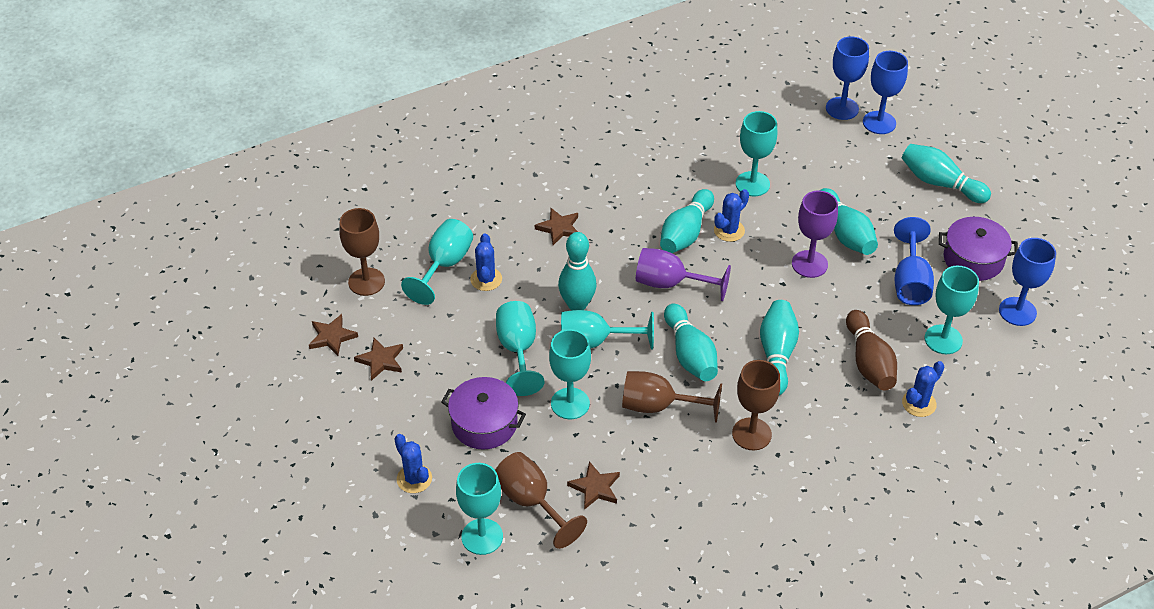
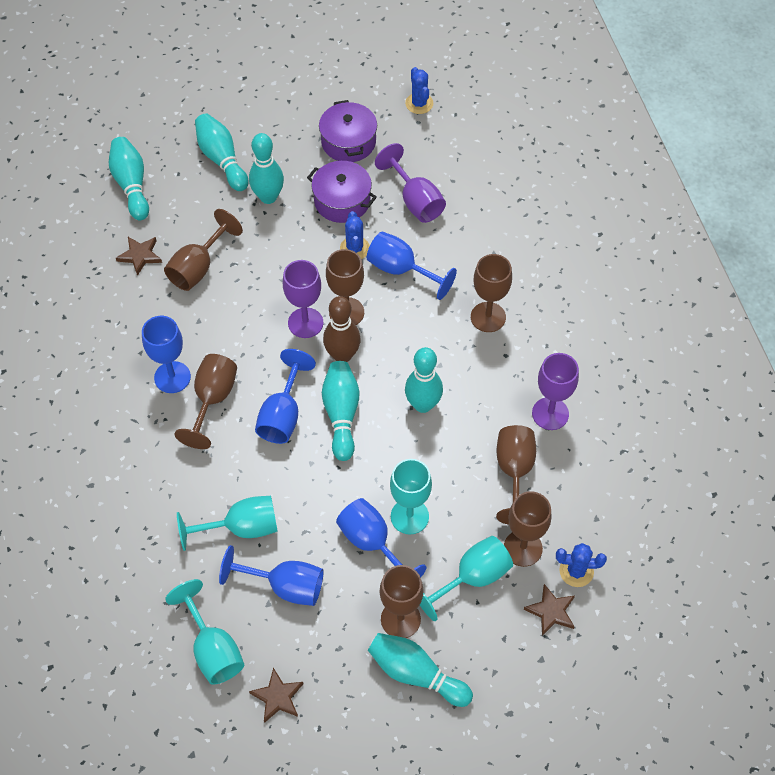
blue cactus: [394,434,432,493] [470,233,502,291] [714,189,749,242] [902,361,944,417] = 4 -> [340,211,370,259] [405,67,433,114] [556,543,607,587] = 3
blue goblet: [826,36,869,120] [863,51,908,134] [894,217,934,305] [999,238,1056,326] = 4 -> [142,316,191,393] [219,545,324,606] [255,349,316,444] [336,498,427,578] [367,232,457,300] = 5
brown goblet: [339,208,385,296] [495,452,587,549] [622,371,722,423] [732,360,780,450] = 4 -> [164,209,243,291] [174,354,237,449] [326,249,364,325] [380,565,423,638] [471,254,512,332] [496,425,536,525] [504,491,552,567] = 7
brown star: [309,314,358,356] [354,338,403,381] [535,208,578,245] [567,461,620,510] = 4 -> [116,237,162,276] [249,668,304,723] [524,584,575,636] = 3
purple goblet: [636,248,731,301] [792,190,838,278] = 2 -> [283,260,323,338] [375,143,446,223] [532,353,579,430] = 3
turquoise goblet: [401,219,473,305] [456,463,503,555] [496,301,544,396] [549,329,591,419] [561,310,654,350] [735,111,777,196] [925,266,979,354] = 7 -> [165,579,244,685] [177,496,278,551] [390,459,432,535] [420,536,513,621] = 4

